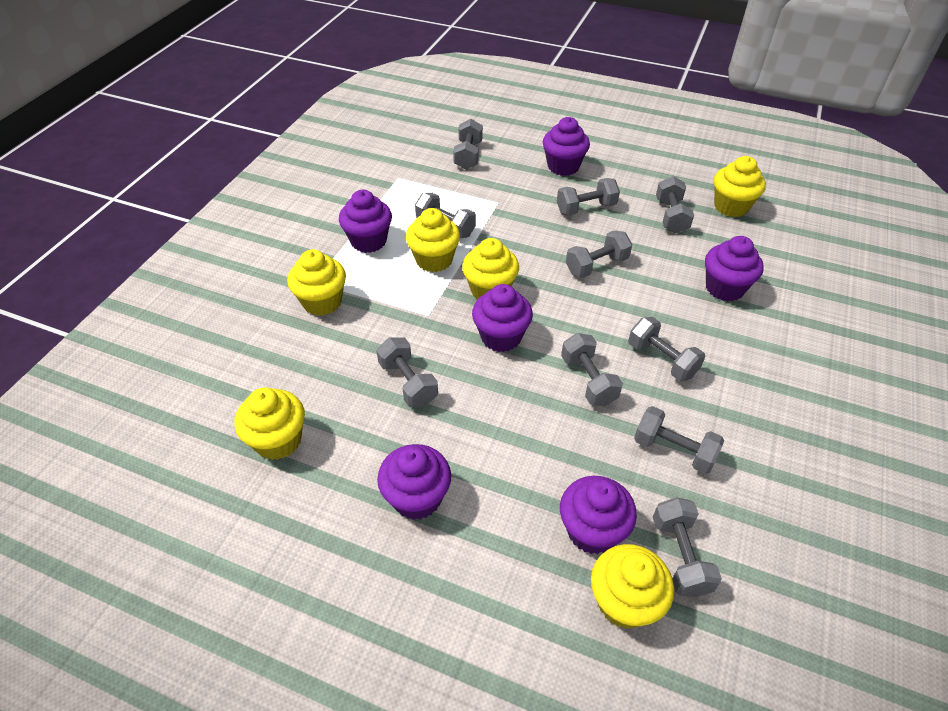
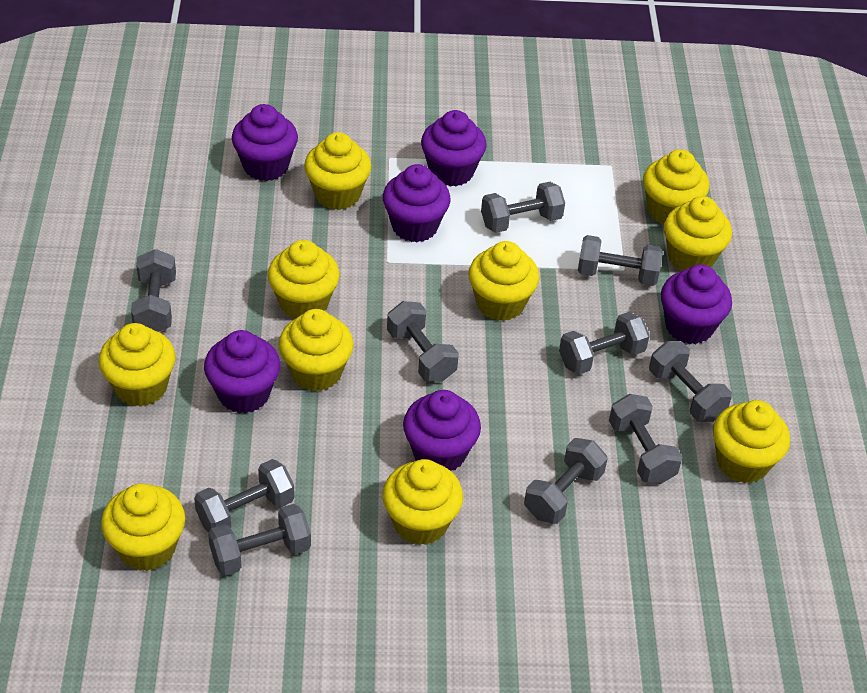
yellow cupcake: [234,387,305,460] [287,249,346,316] [406,208,460,272] [462,238,519,300] [591,544,674,629] [714,156,766,217] = 6 -> [98,323,176,407] [101,483,185,571] [268,240,340,319] [279,309,354,392] [304,132,371,210] [382,459,463,545] [468,241,539,321] [643,149,709,224] [664,196,732,271] [713,400,790,483] = 10

